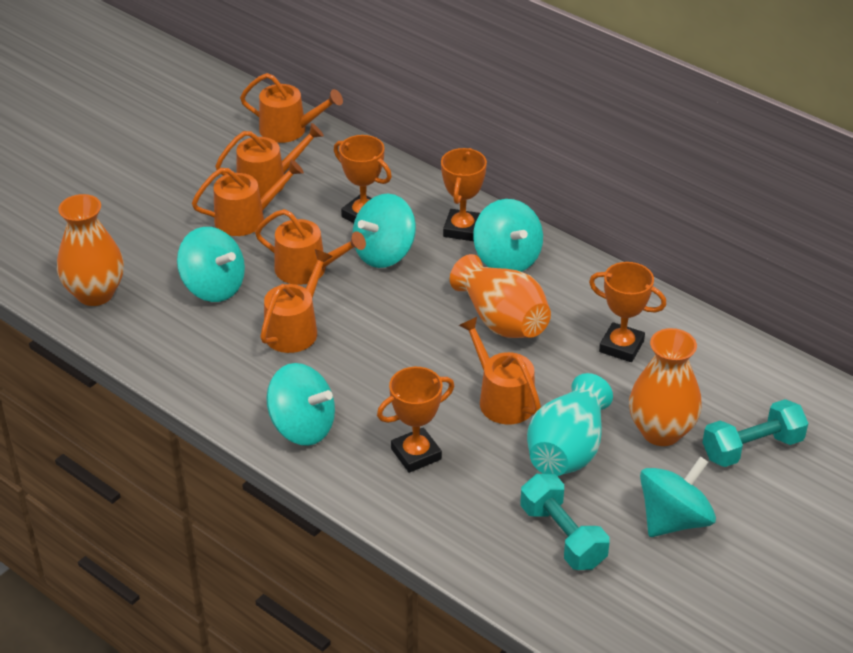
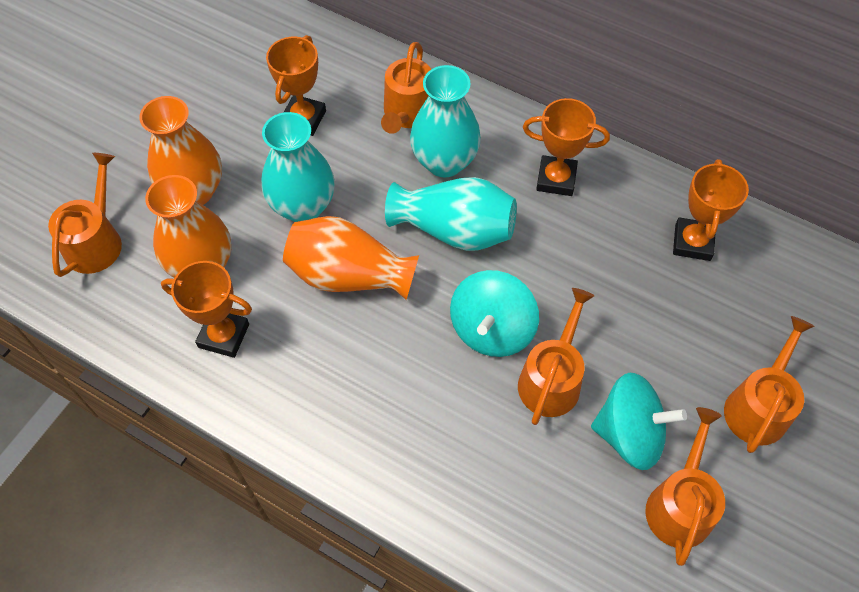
orange watering can: [192,159,304,236] [215,123,324,198] [240,73,343,143] [255,209,366,285] [260,249,333,353] [459,317,541,425] = 6 -> [48,153,122,277] [381,42,431,134] [518,288,594,425] [645,407,725,566] [724,316,815,453] = 5
turquoise dumbbell: [520,474,610,570] [702,399,808,467] = 2 -> none = 0
turquoise spinning top: [177,227,245,302] [266,363,335,446] [353,194,416,268] [473,199,543,272] [640,456,716,537] = 5 -> [450,270,539,357] [591,373,687,470] = 2
turquoise vase: [527,373,613,476] = 1 -> [261,112,335,222] [385,177,517,251] [410,65,481,178] = 3

